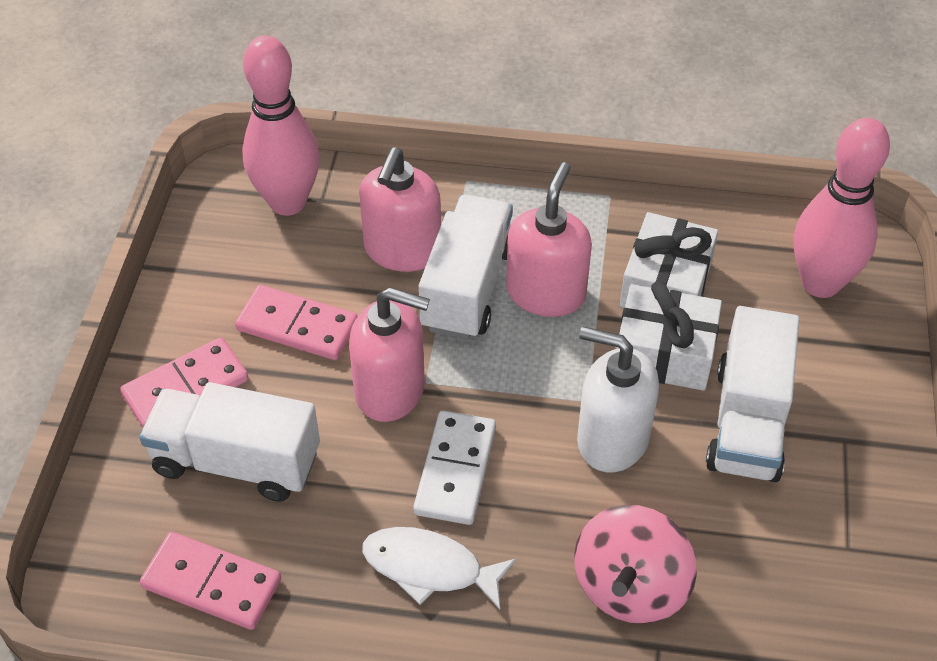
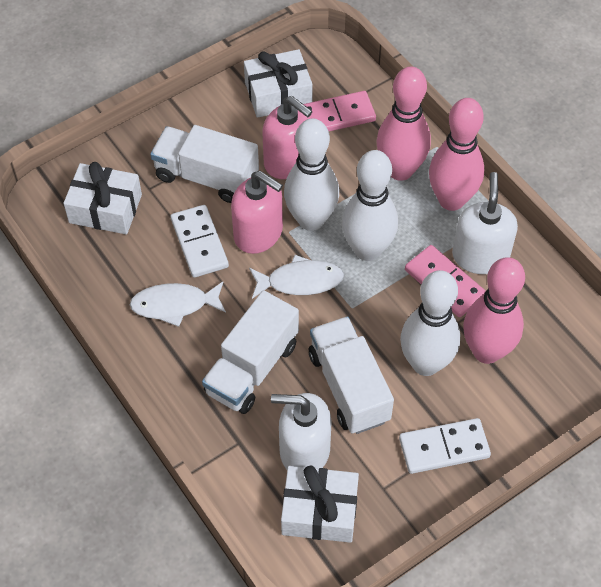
pink bowling pin: [242,36,320,216] [794,118,890,298] = 2 -> [376,66,431,181] [429,98,484,211] [463,257,525,364] = 3
pink domino: [120,337,248,427] [140,532,281,630] [235,285,358,360] = 3 -> [304,91,376,131] [405,245,486,317] = 2
pink soap dispenser: [349,287,430,422] [359,148,441,272] [506,162,592,317] = 3 -> [231,171,283,254] [263,96,313,179] = 2
pink spinning top: [574,505,697,624] = 1 -> none = 0
white bowling pin: none = 0 -> [284,118,339,231] [342,150,398,261] [400,270,460,376] = 3
white domino: [413,411,496,525] = 1 -> [171,205,229,278] [399,418,491,474] = 2
white fish: [362,527,516,610] = 1 -> [130,282,226,327] [249,255,344,299] = 2
white gift: [617,281,722,391] [620,212,718,308] = 2 -> [63,162,142,235] [244,49,313,118] [281,465,359,543] = 3
white soap dispenser: [577,326,659,472] = 1 -> [271,393,332,469] [452,172,518,274] = 2

